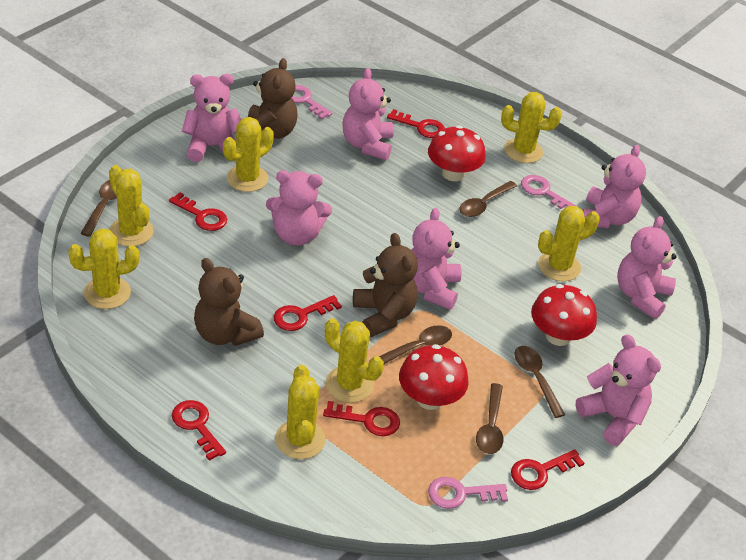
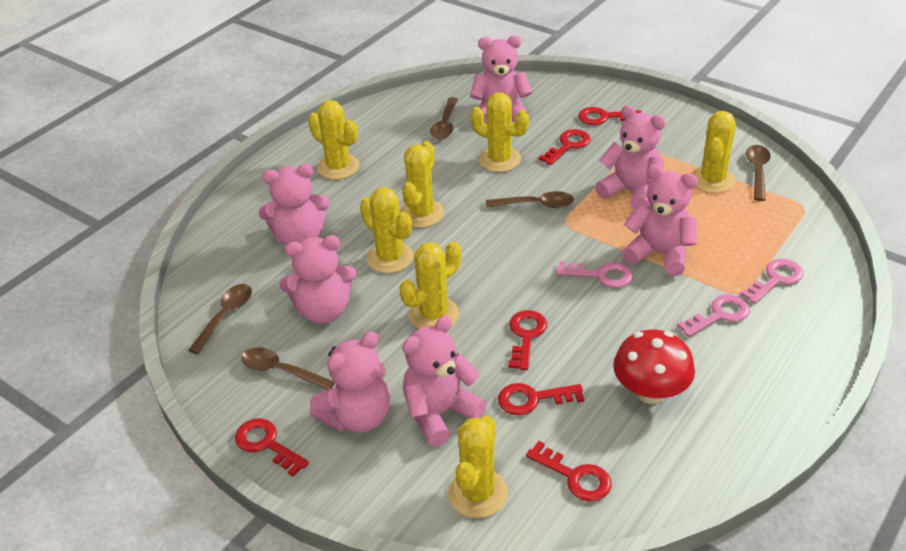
brown teddy bear: [194,258,264,346] [248,58,297,139] [353,233,418,337] = 3 -> none = 0
red mushroom: [399,344,469,410] [428,125,486,181] [531,284,597,346] = 3 -> [613,330,695,404] = 1

